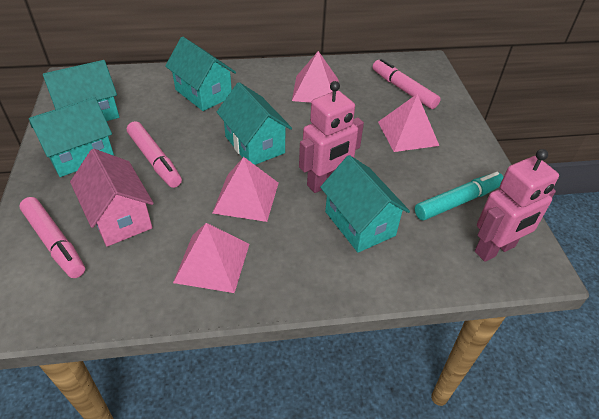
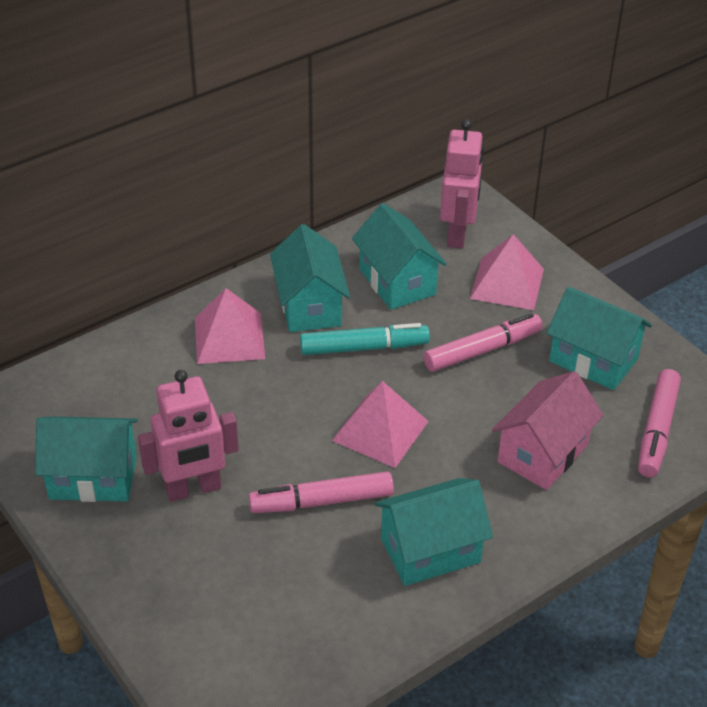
pink pyramid: [173,223,249,293] [213,157,278,222] [292,51,339,103] [378,94,439,152] = 4 -> [195,288,265,364] [332,381,429,468] [470,234,544,310] = 3

